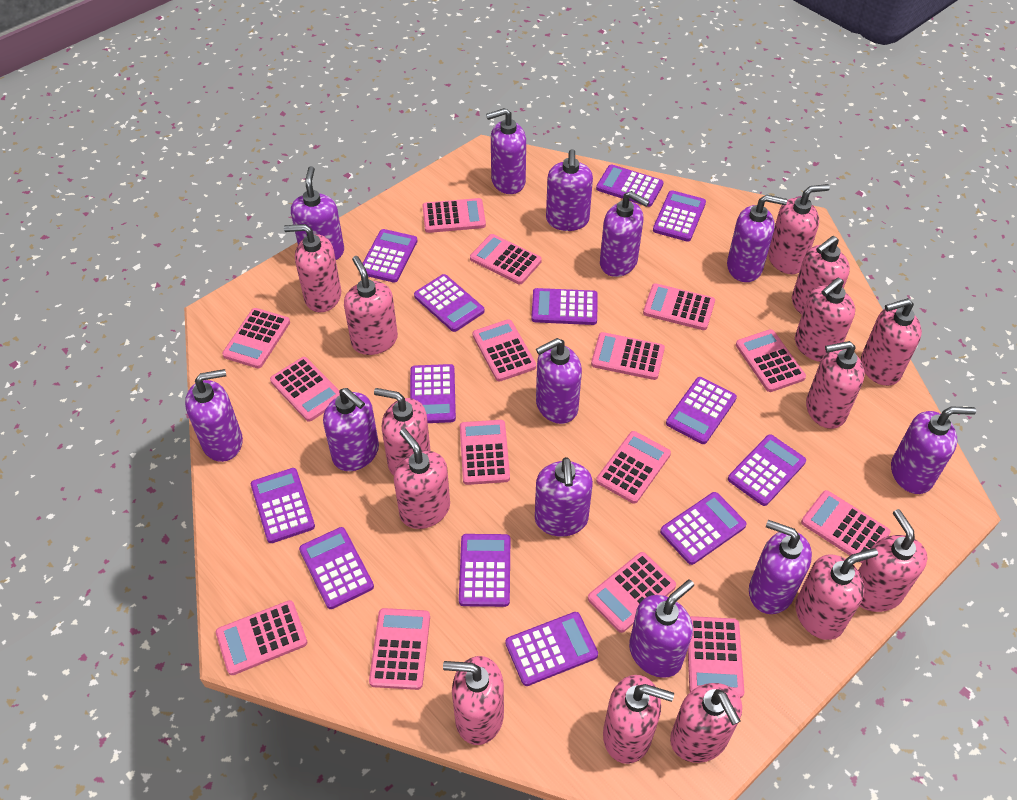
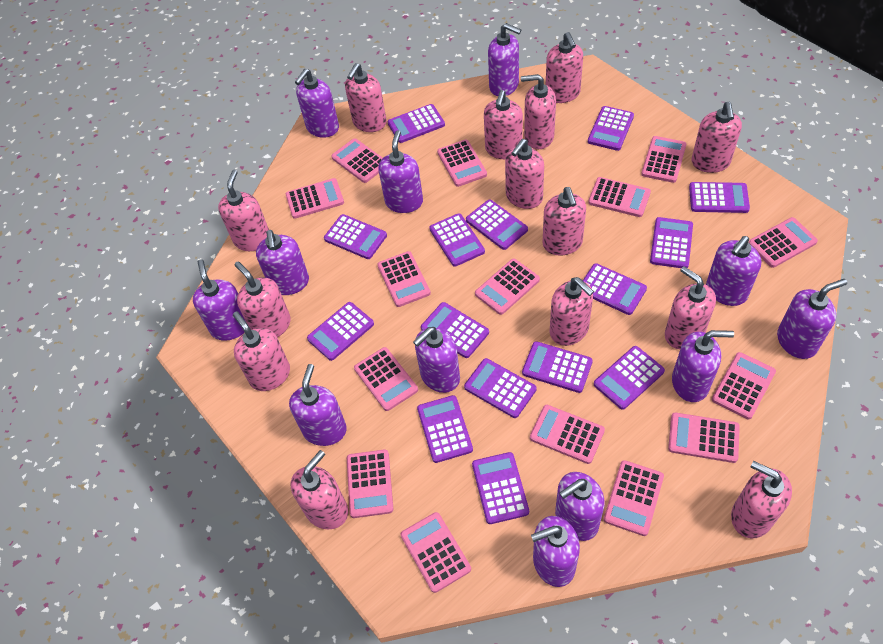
purple calculator: [251,468,315,543] [299,527,374,609] [363,229,417,283] [410,364,456,423] [414,274,484,332] [459,534,510,607] [505,612,598,686] [531,288,598,325] [596,164,663,207] [653,190,706,242] [660,492,746,565] [666,377,737,444] [728,434,806,506] = 13 -> [307,302,374,361] [324,214,387,259] [388,104,445,143] [417,395,473,463] [421,302,489,358] [429,213,485,267] [464,358,536,418] [466,199,528,250] [472,452,529,524] [522,341,593,393] [583,263,647,315] [588,106,634,151] [594,346,665,410] [650,217,693,268] [689,182,750,213] = 15

